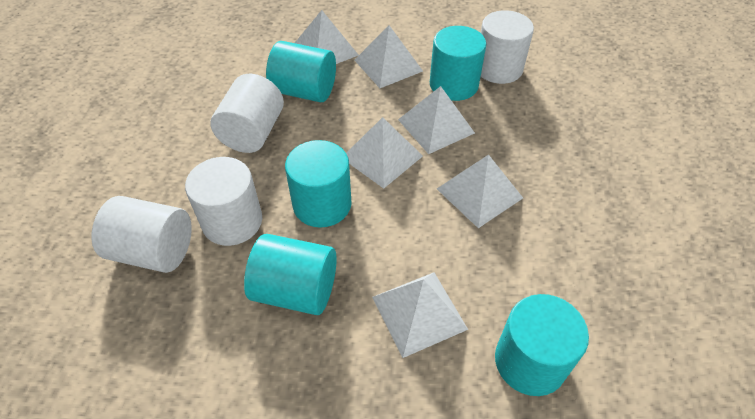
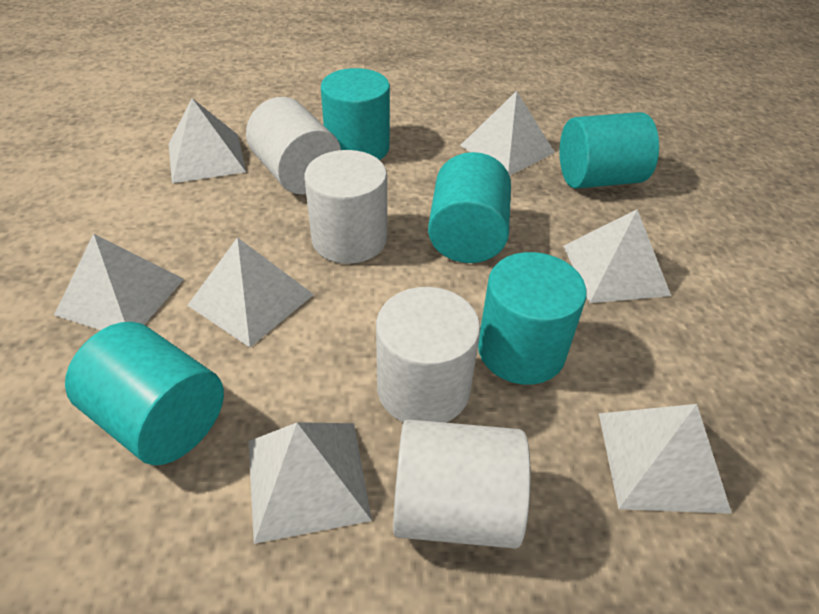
white pyramid: [295,10,358,64] [346,117,423,189] [354,25,423,88] [372,273,468,358] [398,86,475,154] [437,154,523,228] = 6 -> [54,233,184,330] [169,98,246,183] [187,237,314,347] [248,422,372,544] [460,91,555,176] [563,209,671,303] [599,404,732,514] = 7

